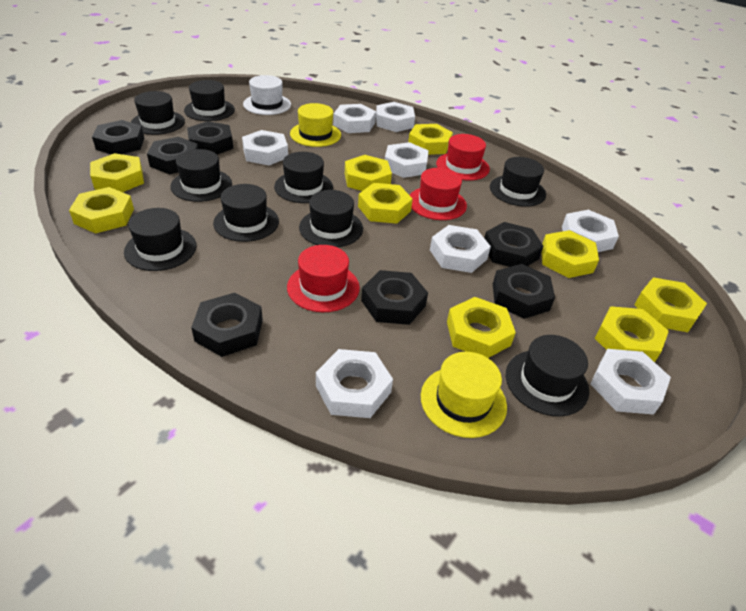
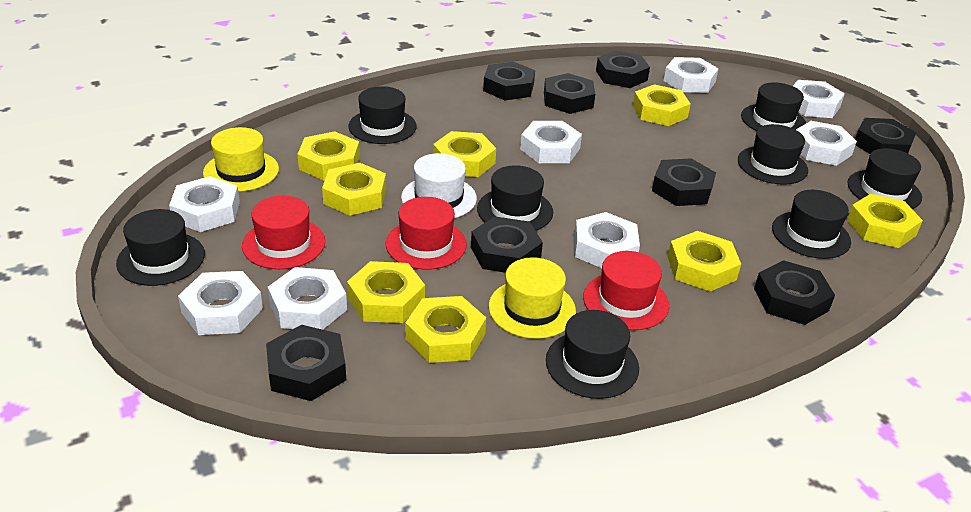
black hat: [124,208,196,271] [131,91,185,135] [170,149,232,202] [184,80,235,121] [213,184,279,242] [274,152,333,203] [299,190,363,247] [490,157,546,207] [506,335,589,417] = 9 -> [116,209,205,286] [348,86,417,144] [477,165,553,231] [546,310,639,399] [738,124,808,185] [741,82,806,131] [772,190,851,259] [847,148,922,209] = 8
black nut: [92,120,144,154] [147,137,198,174] [187,121,233,155] [191,293,263,357] [361,270,428,325] [484,222,544,267] [493,264,555,319] = 7 -> [266,325,346,401] [471,216,543,273] [483,62,535,100] [544,73,595,114] [596,50,650,88] [652,158,716,206] [754,260,835,325] [855,118,916,154] = 8
yellow nut: [69,187,134,234] [90,153,144,192] [345,155,392,191] [358,183,413,224] [408,124,453,155] [447,297,516,358] [541,230,599,278] [595,306,669,362] [634,277,707,332] = 9 -> [298,131,360,180] [322,163,386,216] [347,261,425,323] [405,296,486,363] [433,131,496,177] [633,84,691,126] [668,231,741,292] [847,194,923,248] = 8

